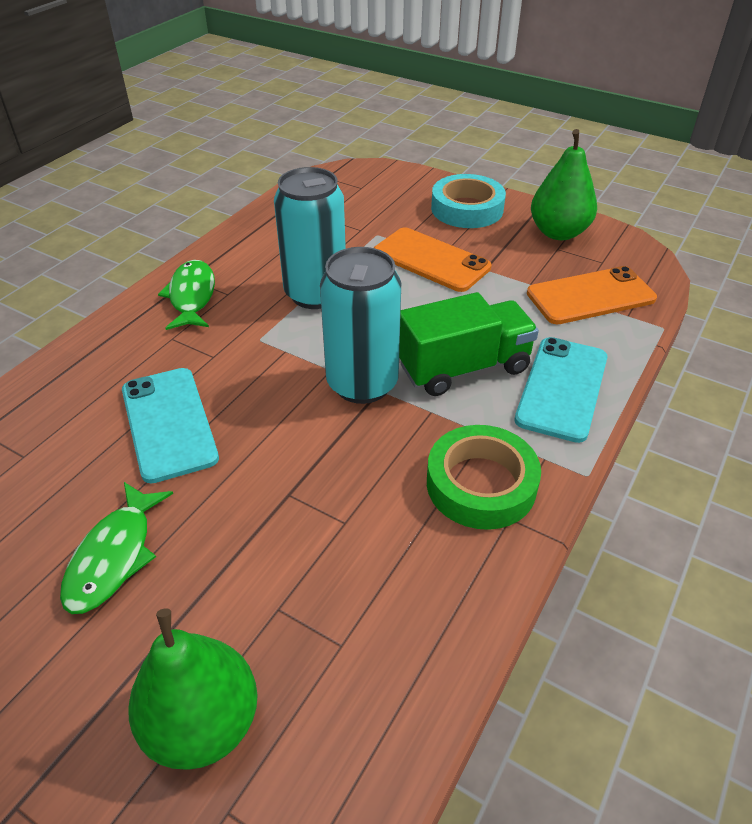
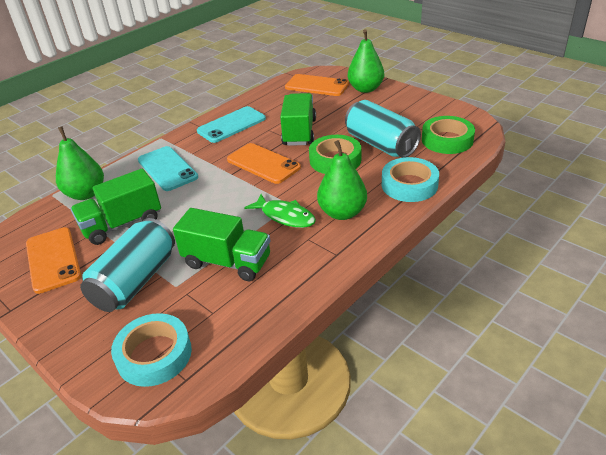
green fish: [60,482,173,614] [158,260,215,330] = 2 -> [244,194,316,228] = 1
green pear: [128,608,258,770] [531,129,597,240] = 2 -> [56,126,104,200] [317,140,367,220] [348,29,384,93] = 3
green tape: [427,425,541,530] = 1 -> [309,135,361,174] [422,116,475,154] = 2
green truck: [399,292,539,396] = 1 -> [70,168,161,245] [173,208,271,281] [280,93,316,146] = 3
orange phone: [374,227,491,292] [527,266,657,324] = 2 -> [26,227,81,294] [227,143,301,184] [285,74,349,96] = 3
turquoise tape: [431,174,506,228] = 1 -> [111,313,192,387] [382,157,439,202] = 2

